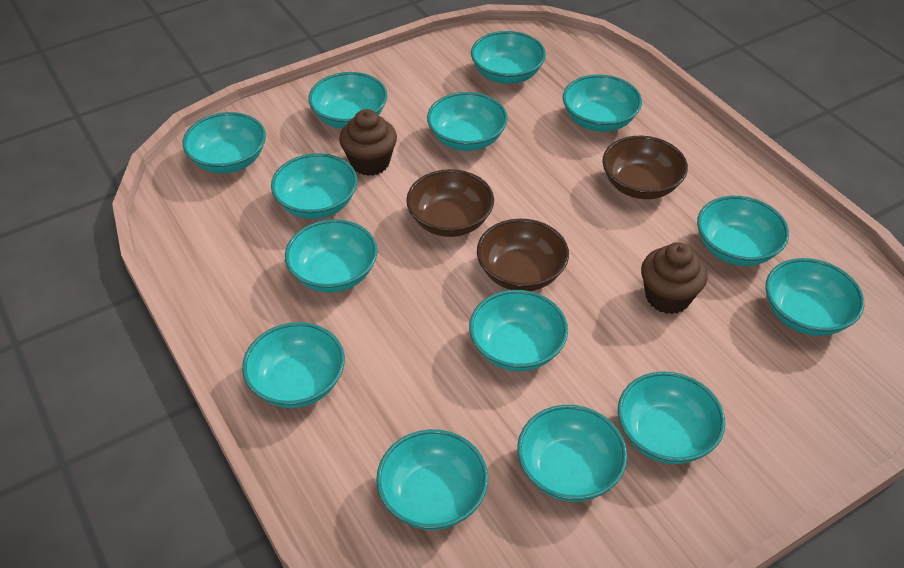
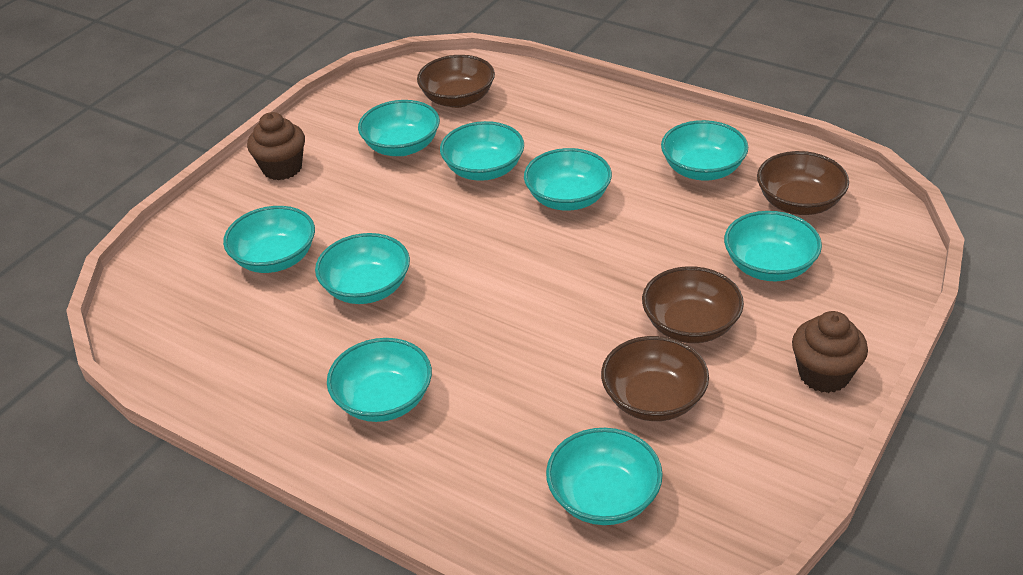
brown bowl: [406,169,494,237] [477,219,569,291] [602,136,688,199] = 3 -> [417,55,495,108] [601,336,709,421] [642,266,744,343] [757,151,849,215] = 4
turquoise bowl: [183,112,266,173] [242,322,345,408] [271,153,357,219] [285,219,377,293] [308,72,387,129] [376,429,488,530] [427,92,508,151] [469,290,568,371] [471,31,546,84] [517,405,627,502] [563,74,642,132] [618,371,725,464] [697,196,789,266] [765,258,864,336] = 14 -> [223,206,315,273] [315,233,410,304] [327,338,432,422] [358,100,440,156] [440,121,524,181] [524,148,612,211] [546,428,663,525] [661,120,748,181] [724,211,822,281] = 9

